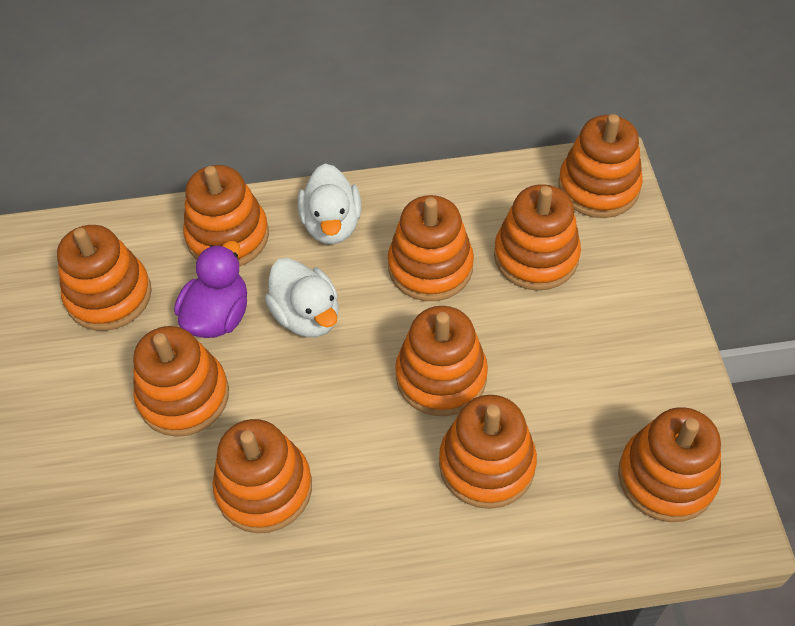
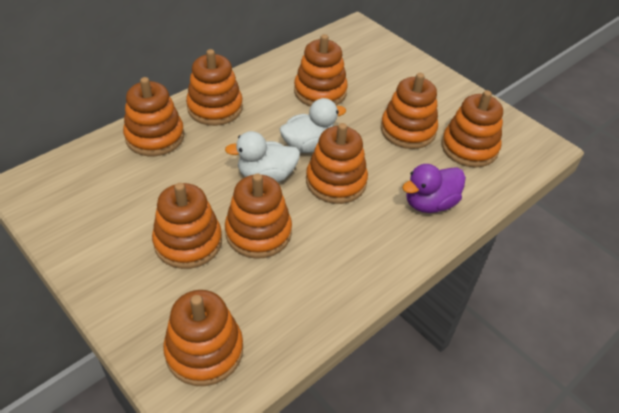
orange stacking toy: [57,225,152,331] [133,326,229,437] [183,165,269,266] [213,419,312,533] [388,195,474,301] [395,306,488,416] [439,395,537,509] [494,184,581,291] [558,114,643,218] [618,407,721,522] = 10 -> [123,77,184,156] [152,183,222,269] [163,290,243,386] [186,49,243,126] [225,173,292,259] [294,34,348,107] [306,123,368,204] [381,73,438,149] [442,90,503,167] = 9

